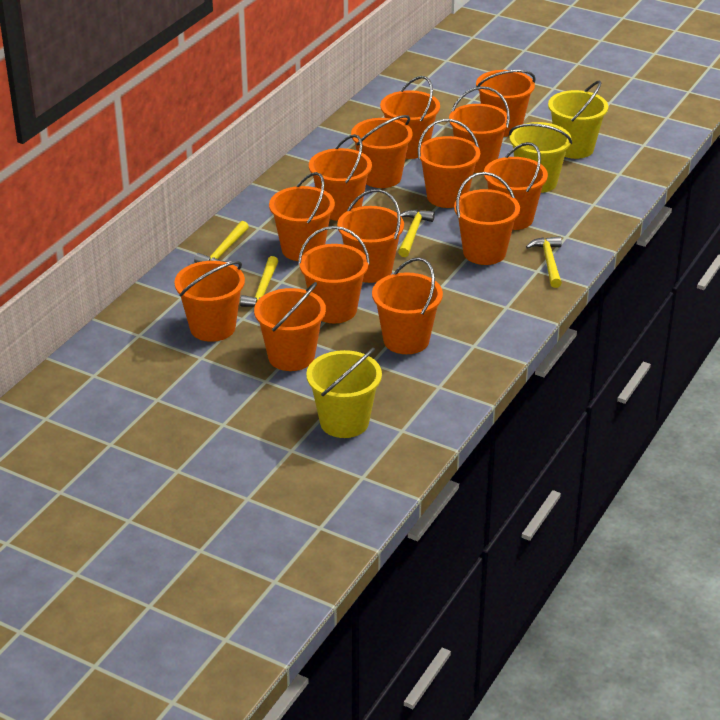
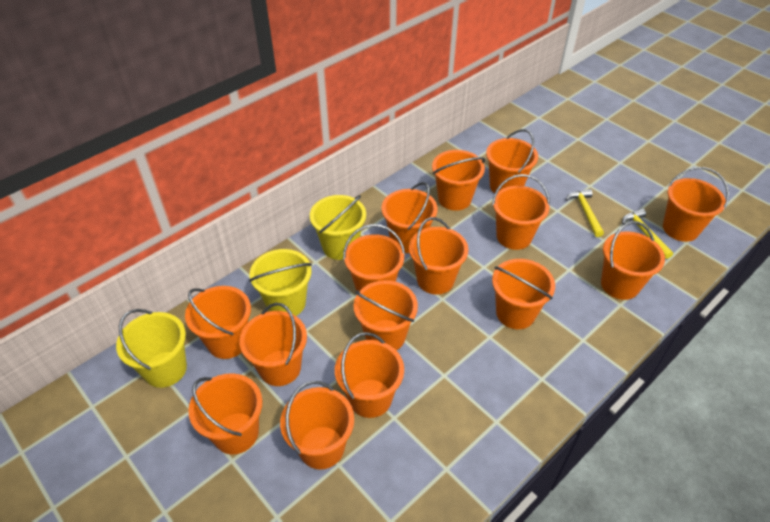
orange bucket: [174,261,245,342] [254,282,326,371] [269,172,335,261] [298,226,370,323] [309,134,372,221] [337,189,404,283] [351,115,413,188] [372,257,443,354] [380,76,440,159] [418,119,480,208] [449,86,510,173] [454,172,520,265] [476,70,536,137] [484,142,548,230] = 14 -> [185,286,251,359] [188,373,263,455] [239,303,307,386] [280,381,354,470] [335,332,404,418] [343,224,405,291] [354,280,418,350] [382,182,438,253] [409,217,468,295] [432,150,485,211] [486,129,538,193] [492,174,550,250] [492,259,555,329] [601,221,665,300] [663,167,729,242] = 15
yellow hammer: [194,221,249,263] [240,256,279,307] [398,209,435,257] [526,236,562,288] = 4 -> [566,189,604,237] [622,209,673,259] = 2

